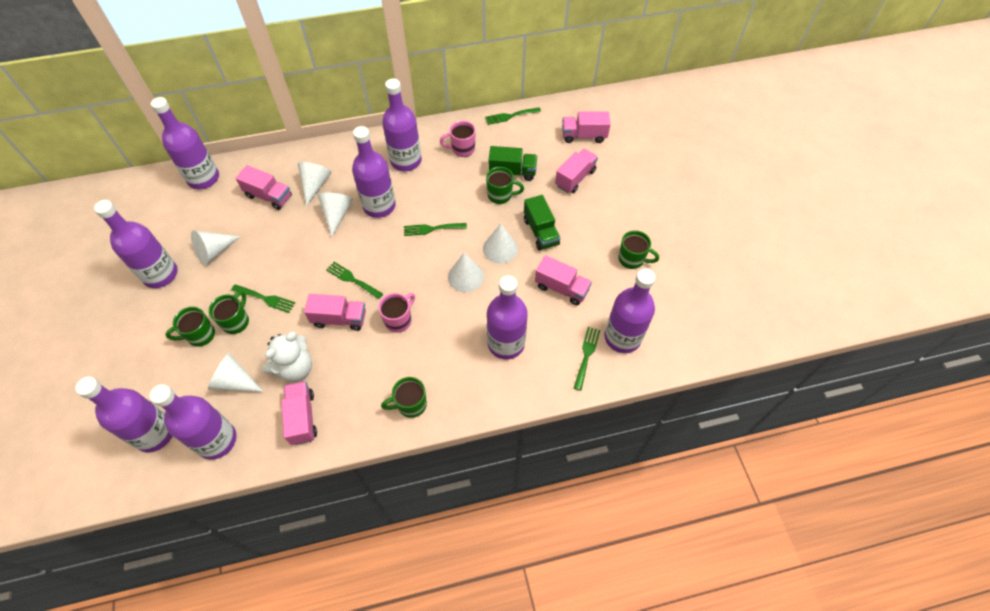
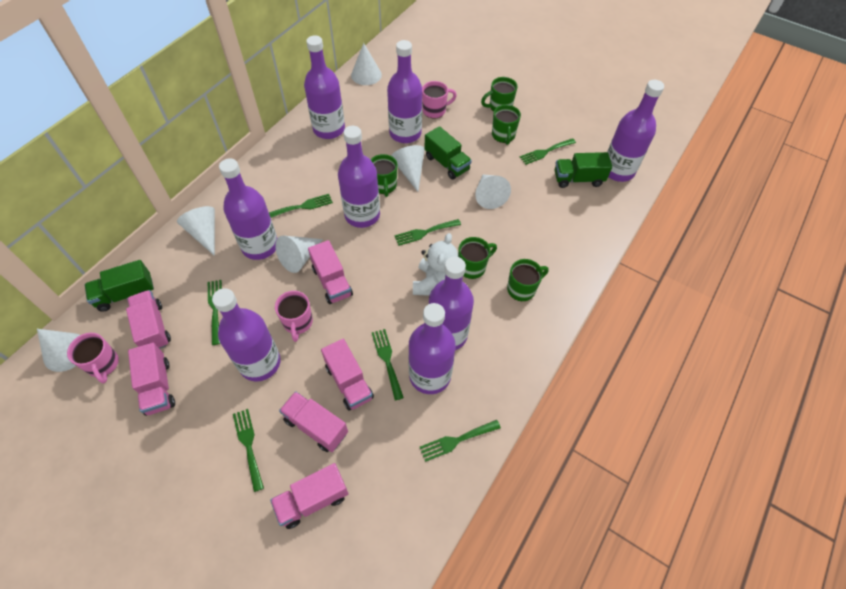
green fork: [231,284,295,313] [326,262,383,299] [404,223,467,236] [485,107,541,125] [574,327,600,391] = 5 -> [208,280,222,345] [233,409,264,492] [269,194,333,218] [372,329,404,400] [394,219,461,246] [419,420,501,462] [520,138,576,165] = 7
green truck: [489,146,537,181] [524,195,560,251] = 2 -> [85,260,154,312] [425,126,472,180] [555,152,612,188] = 3
pink mug: [378,293,415,333] [440,121,476,157] = 2 -> [67,333,119,384] [275,291,313,342] [422,81,457,119] = 3

